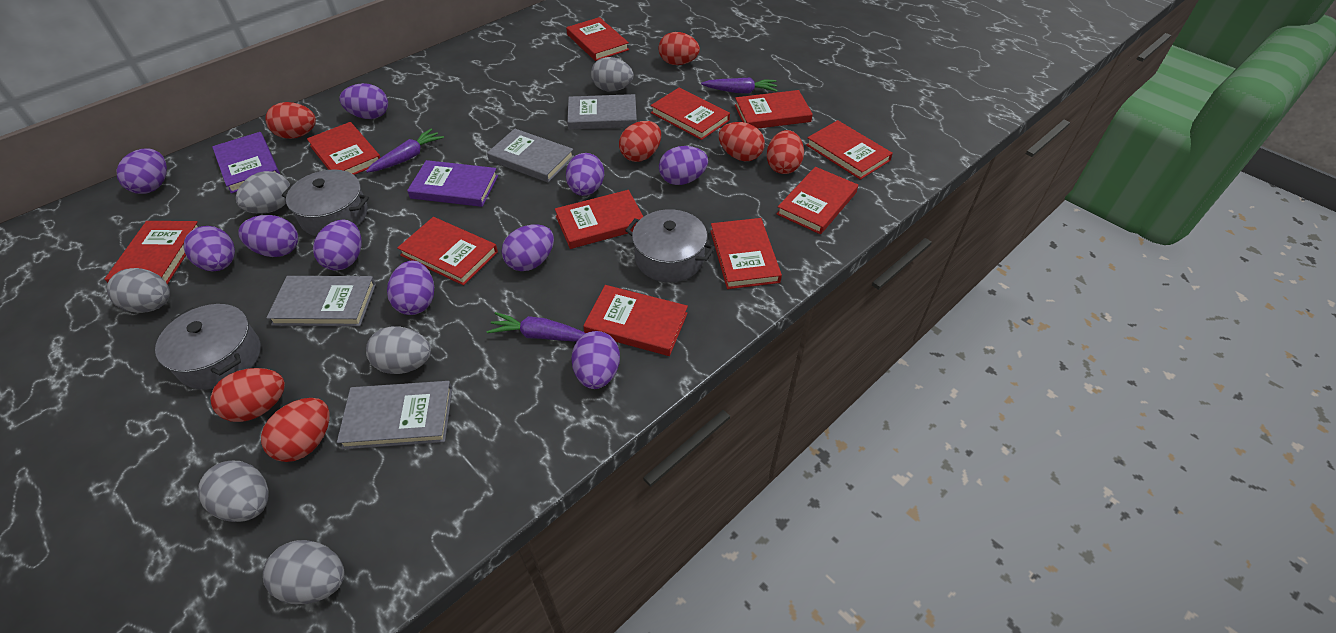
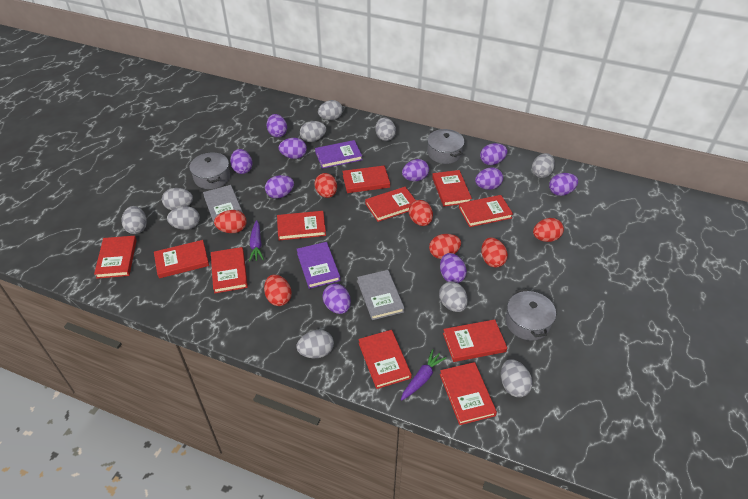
grey book: [266,276,376,326] [337,381,452,449] [487,129,574,182] [567,94,637,130] = 4 -> [203,185,243,225] [357,270,405,320] = 2
grey egg: [107,268,170,313] [198,461,269,522] [236,171,290,214] [263,540,345,604] [366,326,431,374] [591,57,634,92] = 6 -> [122,206,147,234] [162,188,193,210] [167,206,200,230] [296,330,334,358] [300,121,326,142] [318,100,343,120] [375,117,396,141] [439,281,468,312] [501,359,533,397] [532,153,555,178] = 10
purple carrot: [366,129,444,173] [487,312,585,342] [701,78,778,94] = 3 -> [249,220,264,262] [401,349,446,401] = 2

